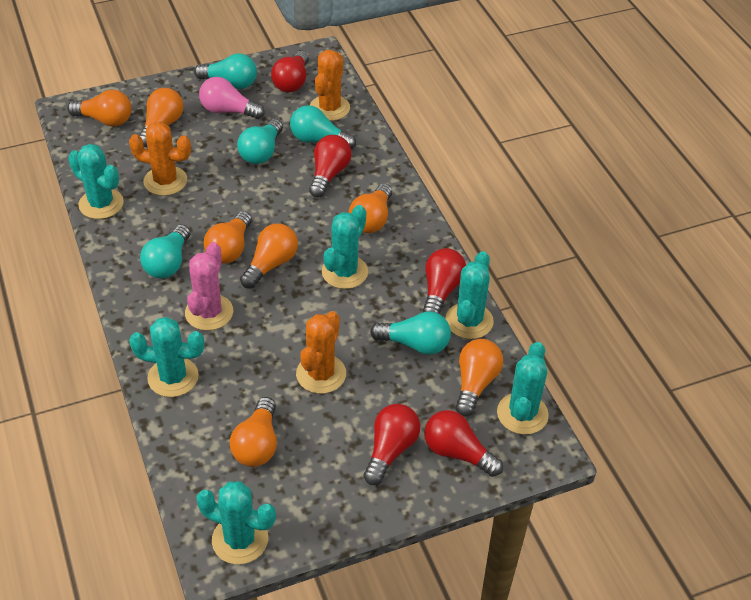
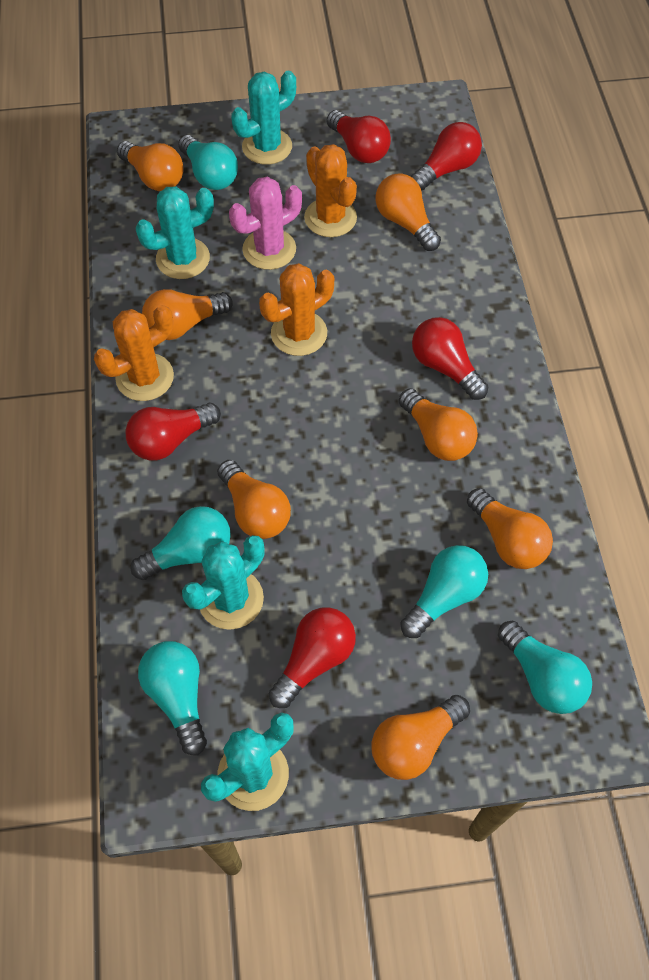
pink light bulb: [199,77,265,119] = 1 -> none = 0
turquoise cactus: [68,144,124,219] [129,317,204,397] [196,481,276,564] [322,205,368,289] [445,251,494,339] [497,342,549,435] = 6 -> [135,186,214,279] [182,535,265,630] [201,712,294,811] [231,70,296,165] = 4

